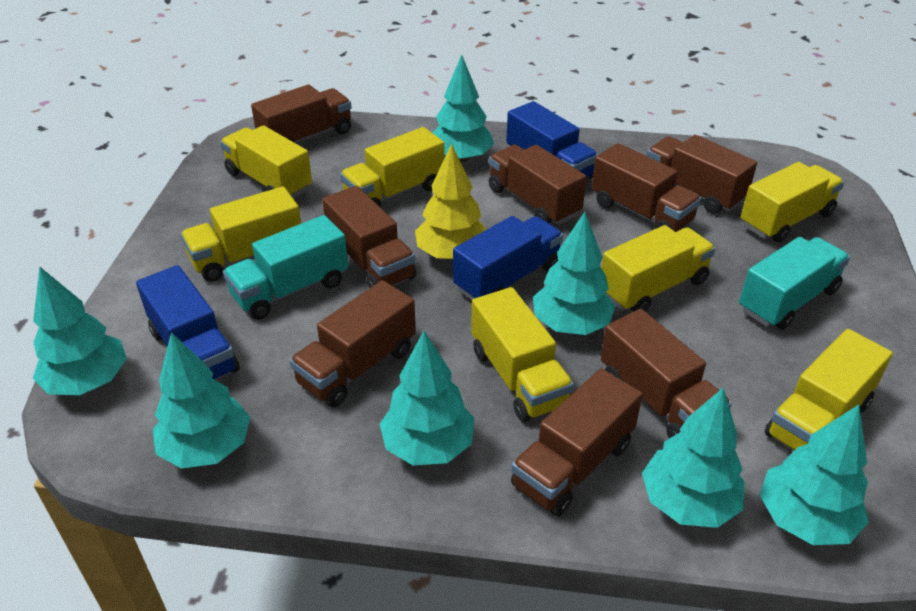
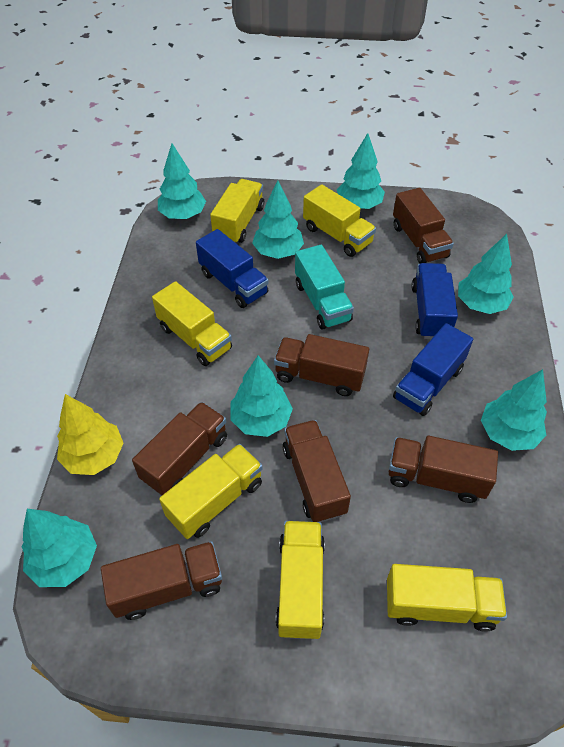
brown truck: [251,85,352,143] [290,280,416,407] [322,186,416,288] [489,145,587,225] [511,369,643,517] [592,143,701,232] [601,309,732,439] [646,135,757,214] = 8 -> [101,541,222,620] [132,402,227,496] [274,334,369,396] [283,420,351,522] [389,436,498,503] [393,188,454,263] = 6
turquoise truck: [223,215,349,320] [739,237,850,330] = 2 -> [295,245,354,330] = 1
yellow truck: [181,186,301,281] [220,125,312,198] [340,127,445,208] [471,287,574,422] [601,225,716,312] [741,162,844,243] [765,329,893,451] = 7 -> [152,281,232,366] [159,444,263,539] [210,179,264,243] [275,521,325,639] [303,184,376,257] [387,564,507,632] = 6

